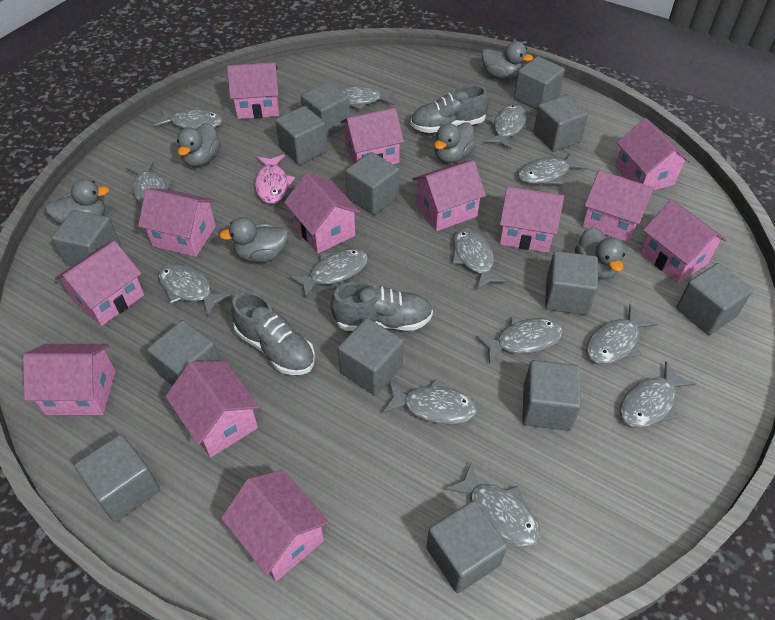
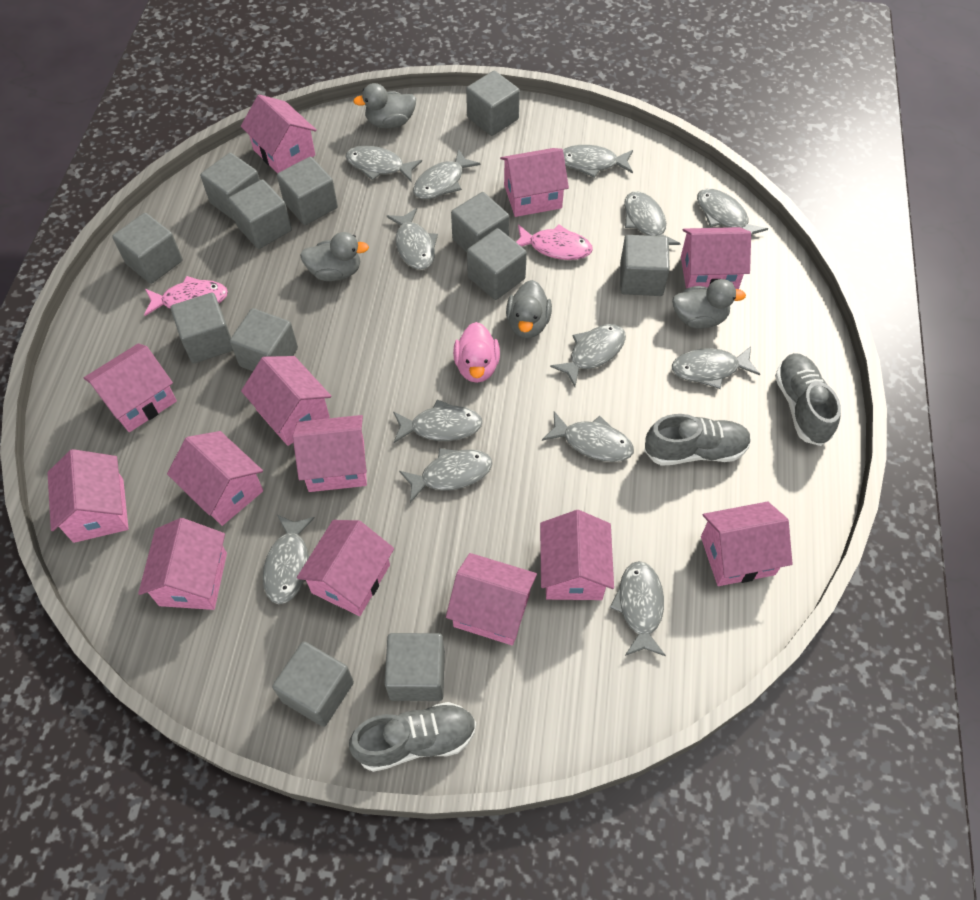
grey cube: [52,210,121,266] [74,434,160,522] [147,320,220,386] [275,106,327,165] [301,82,350,137] [338,318,403,395] [346,152,400,215] [427,501,507,593] [514,56,565,110] [522,360,581,431] [533,95,588,152] [545,251,598,315] [676,263,753,335] = 13 -> [112,213,183,284] [170,293,233,363] [200,153,260,221] [228,179,292,249] [230,308,298,371] [272,641,354,727] [277,157,338,225] [385,633,445,701] [451,192,509,252] [466,71,520,136] [467,228,527,300] [620,235,670,296] = 12
grey duck: [45,179,109,224] [177,123,221,167] [219,217,289,263] [434,122,476,163] [482,41,533,80] [575,227,625,279] = 6 -> [300,232,369,281] [353,83,416,129] [506,280,552,338] [672,279,746,329] = 4
pink duck: none = 0 -> [453,322,500,383] = 1
pink fish: [255,154,295,204] = 1 -> [144,276,228,316] [516,224,593,260] = 2

